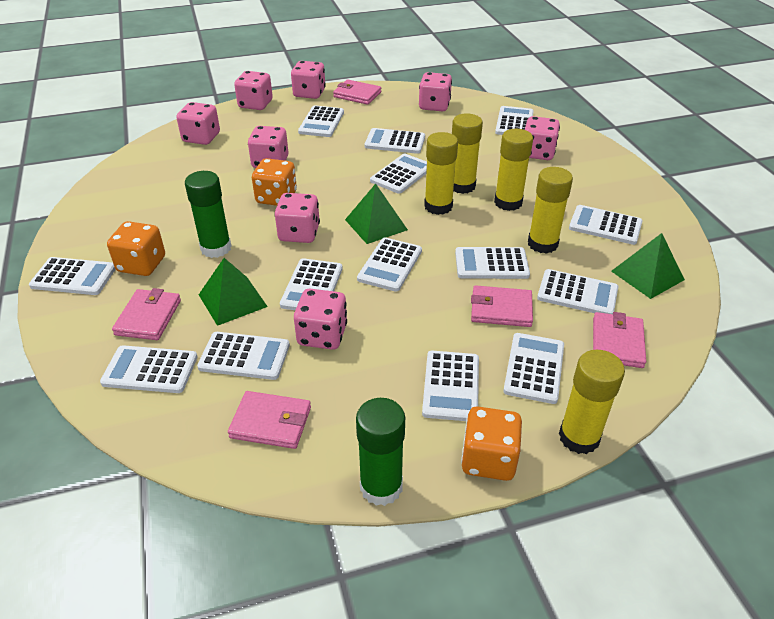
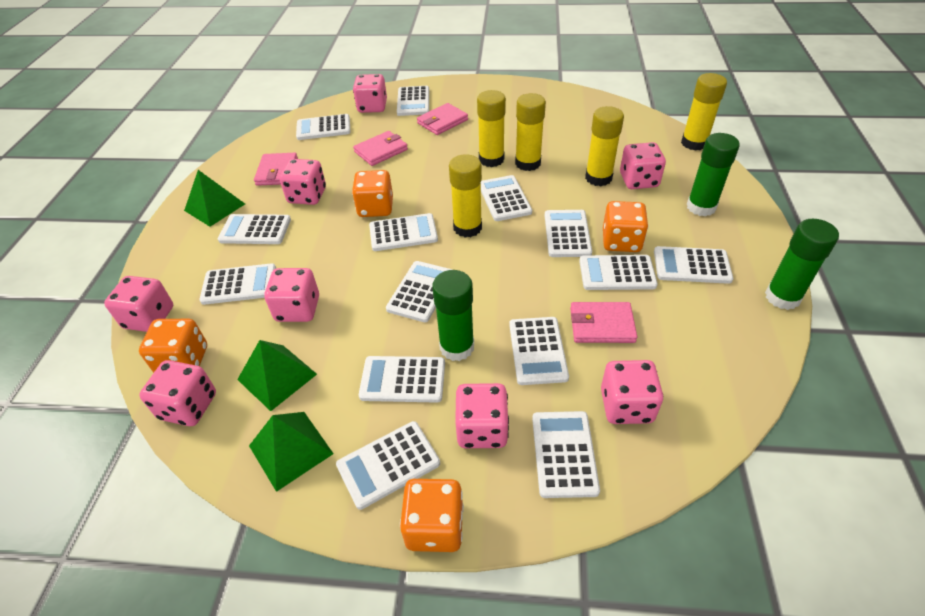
green glue stick: [185,171,231,258] [356,398,405,506] = 2 -> [432,270,474,361] [686,133,740,217] [765,219,839,310] = 3
orange dice: [107,221,165,276] [252,158,297,206] [461,406,522,481] = 3 -> [139,319,207,373] [352,170,393,217] [400,479,464,552] [603,201,648,252] = 4
pink wallet: [112,288,181,340] [228,391,311,449] [333,80,381,105] [471,285,533,327] [593,312,646,368] = 5 -> [254,153,298,186] [353,131,408,166] [417,103,468,135] [570,302,637,343] = 4

